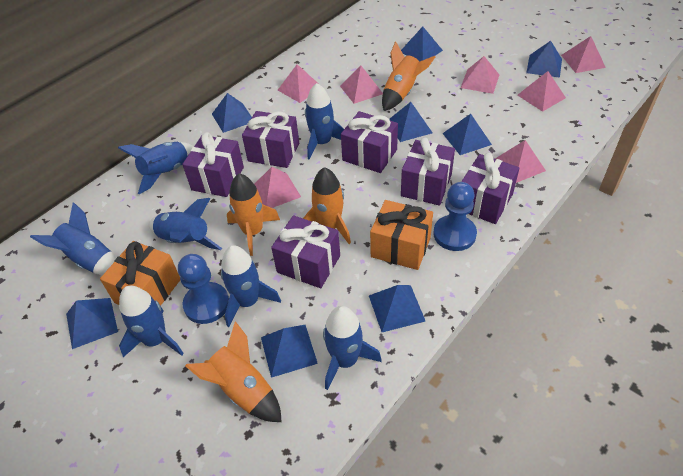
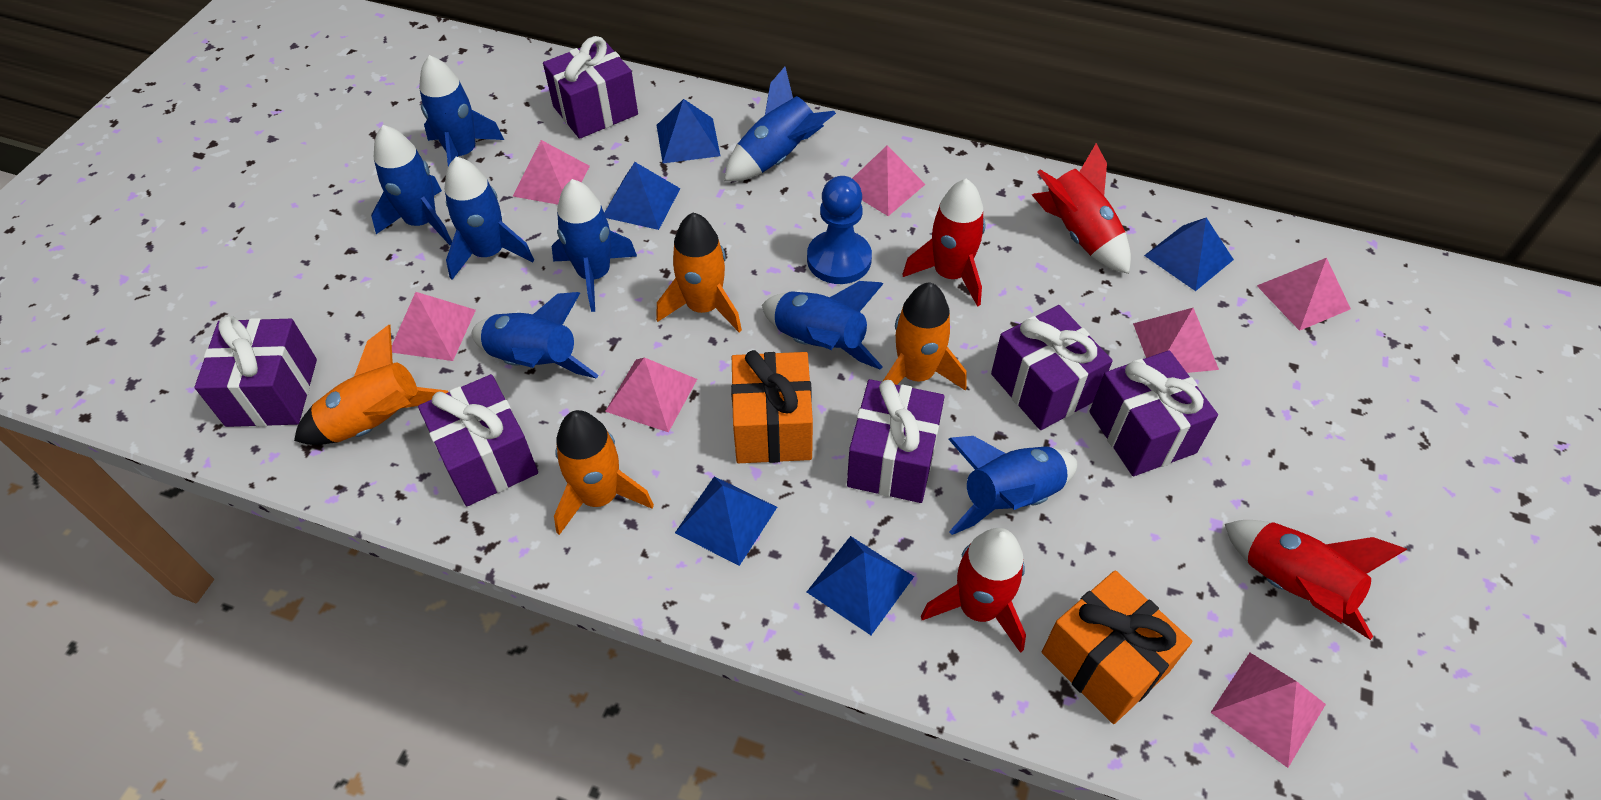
blue pawn: [178,254,229,324] [434,182,477,251] = 2 -> [807,176,872,284] = 1
blue pyramid: [66,298,118,349] [212,93,252,133] [261,325,318,378] [369,285,425,332] [390,102,432,142] [401,27,443,62] [442,114,492,155] [526,41,562,78] = 8 -> [604,162,681,230] [657,99,721,163] [675,476,777,566] [807,536,914,635] [1144,218,1234,291] = 5
blue rocket: [30,202,116,275] [118,142,194,194] [119,286,184,357] [149,198,222,250] [221,245,281,327] [305,83,344,160] [323,306,382,390] = 7 -> [371,125,452,245] [419,55,504,166] [444,157,534,280] [472,292,598,379] [552,179,637,312] [724,67,836,181] [762,281,884,370] [948,436,1077,535] = 8
red rocket: none = 0 -> [902,178,986,307] [921,528,1026,653] [1032,143,1131,274] [1225,520,1407,640] = 4

